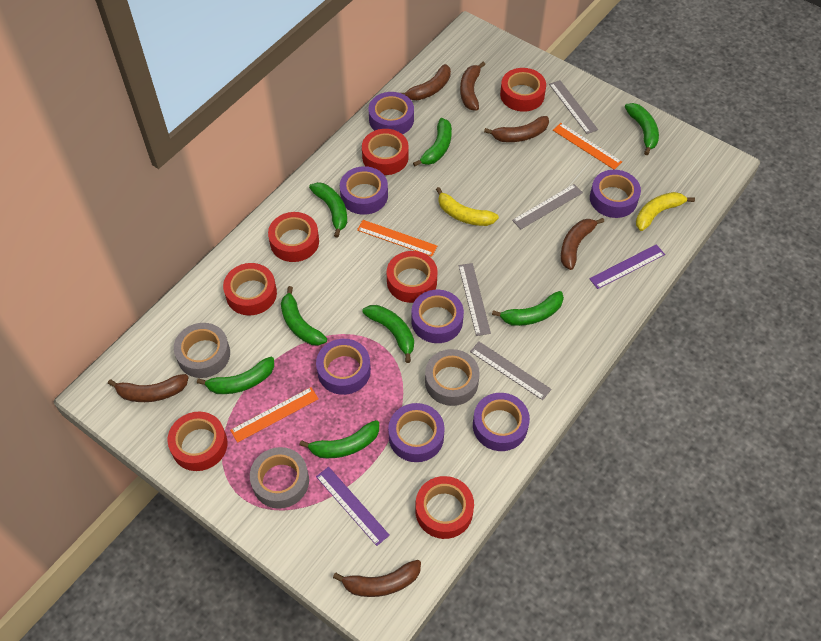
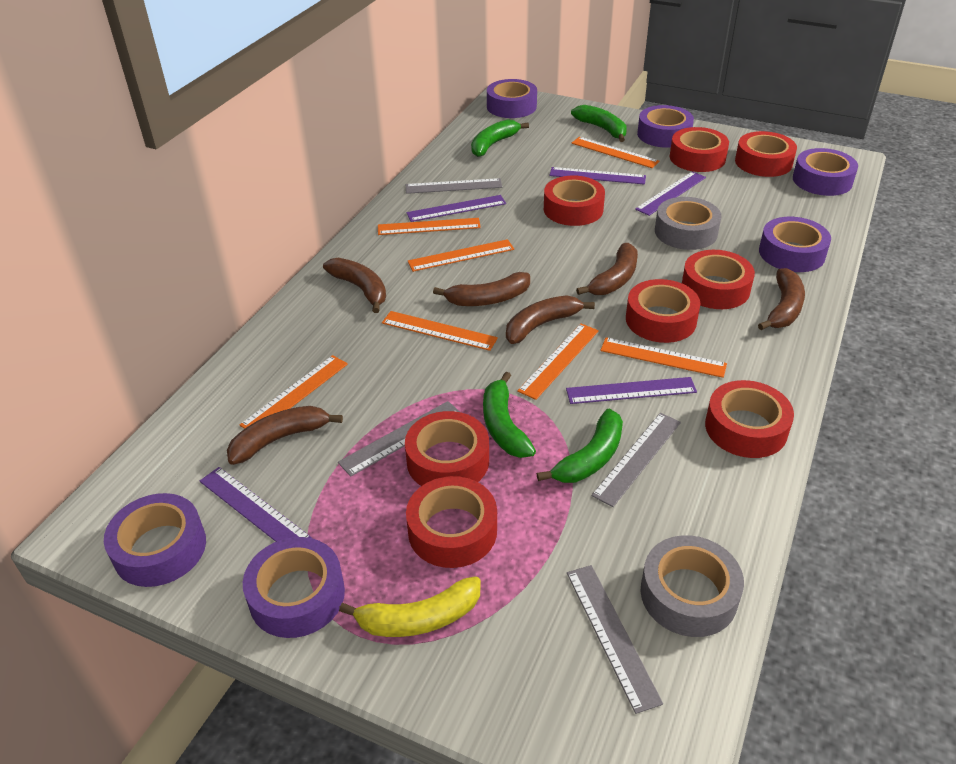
green banana: [197,357,274,394] [281,286,327,346] [299,420,379,458] [309,182,347,238] [362,305,414,363] [413,118,452,167] [492,291,564,326] [625,103,659,155] = 8 -> [471,119,529,157] [483,372,536,458] [537,409,623,483] [571,105,627,142] = 4
grey tape: [174,323,230,378] [250,447,309,509] [425,349,480,406] = 3 -> [641,535,744,637] [655,197,721,250] = 2
orange ruler: [230,387,319,443] [357,220,437,257] [553,123,622,170] = 3 -> [240,355,348,429] [378,218,481,235] [382,311,498,351] [408,239,514,272] [517,324,599,400] [572,137,660,168] [600,337,727,378] = 7
purple ruler: [316,467,390,546] [589,244,665,289] = 2 -> [200,467,312,542] [406,195,506,222] [549,167,646,185] [566,377,697,404] [635,171,706,216] = 5
purple tape: [316,339,371,395] [340,166,388,215] [368,92,414,134] [388,403,445,462] [411,290,464,343] [473,393,530,451] [590,170,641,218] = 7 -> [104,493,206,587] [243,537,345,638] [487,79,537,118] [637,105,694,148] [759,217,831,272] [793,148,858,196] = 6
red tape: [167,412,227,471] [223,263,277,315] [268,212,319,262] [362,129,409,175] [387,251,438,303] [415,476,474,539] [500,68,546,112] = 7 -> [405,411,489,486] [406,476,497,568] [544,176,605,226] [626,279,700,343] [670,127,729,172] [682,250,755,309] [705,380,794,458] [735,131,797,177] = 8
yellow banana: [436,187,499,226] [636,192,695,231] = 2 -> [339,576,481,637] = 1

